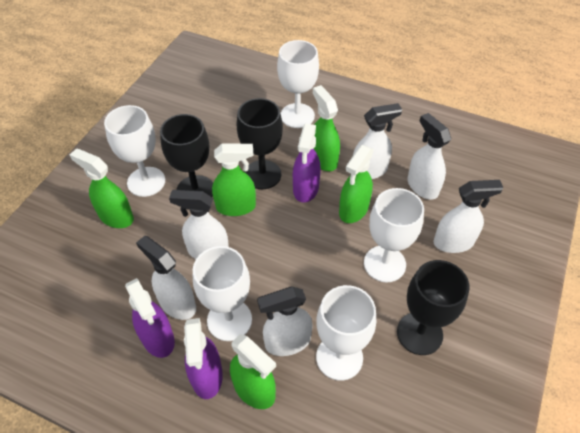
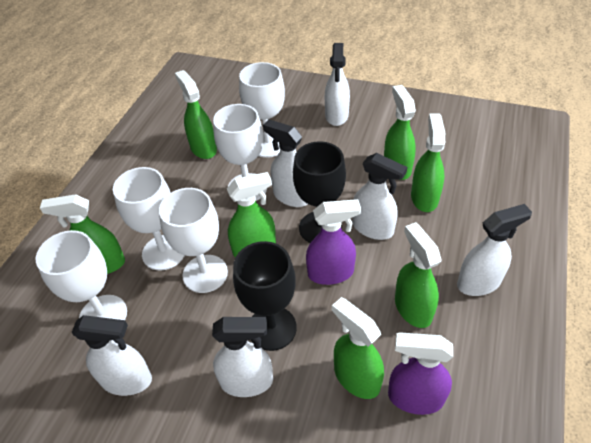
black goblet: [160,114,213,197] [237,98,283,189] [397,260,469,355] = 3 -> [233,241,297,351] [293,141,346,243] = 2
green spray bottle: [70,148,134,228] [212,143,256,216] [230,334,276,409] [313,85,340,171] [339,145,374,223] = 5 -> [40,194,125,274] [175,70,217,159] [227,172,276,257] [332,297,384,399] [384,85,416,180] [395,222,442,328] [411,114,445,212] = 7
purple spray bottle: [125,278,175,358] [184,318,223,399] [293,124,321,202] = 3 -> [306,199,361,285] [388,332,453,415] = 2

